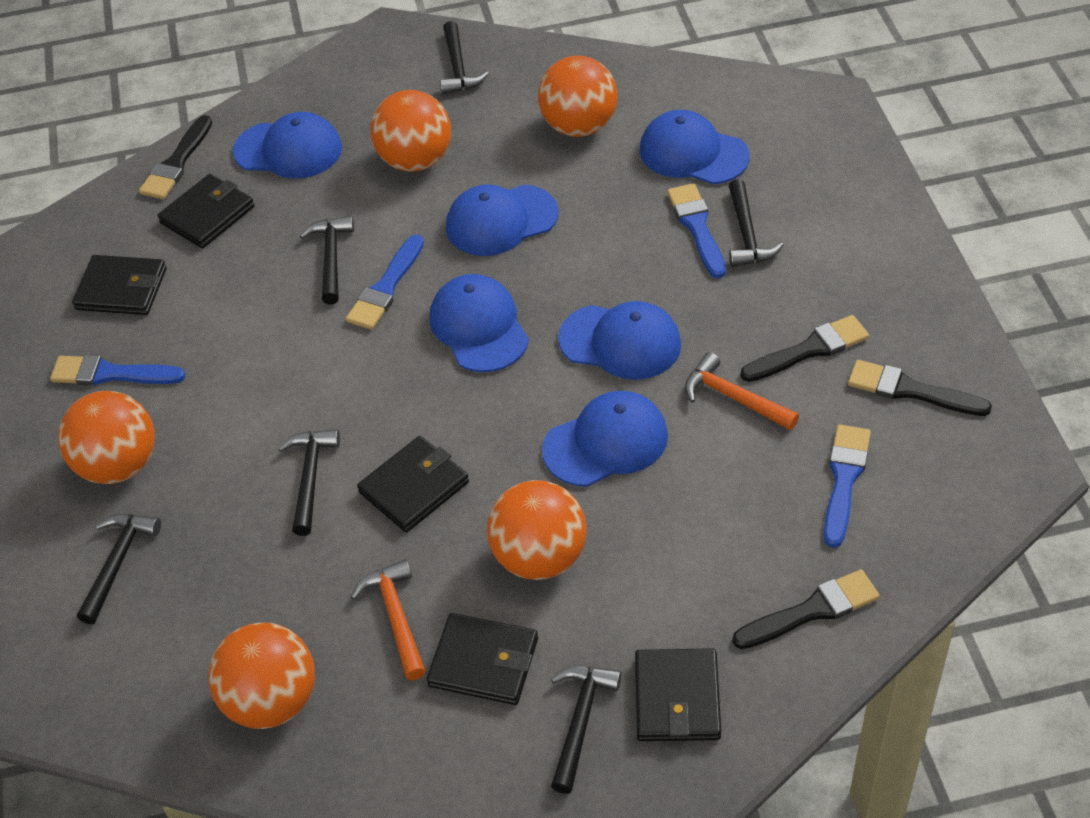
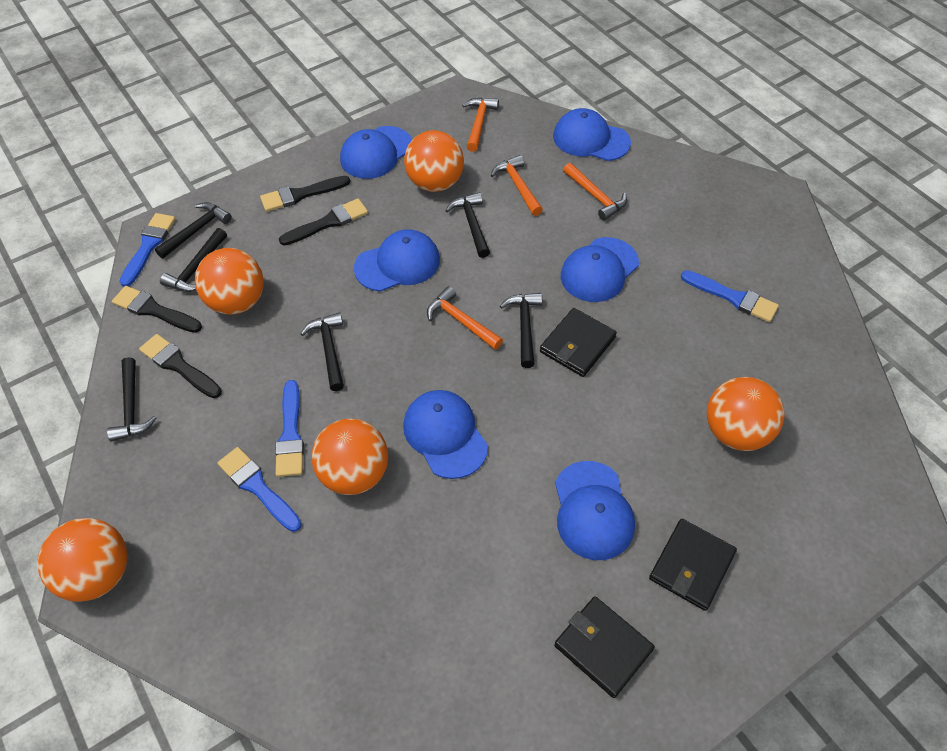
black wallet: [72,255,166,315] [157,174,255,248] [357,436,469,532] [427,613,538,705] [635,648,721,741] = 5 -> [540,308,617,377] [554,596,655,698] [649,519,737,611] = 3
orange hammer: [351,559,426,680] [685,352,799,430] = 2 -> [427,286,503,350] [462,98,499,152] [491,155,543,216] [563,163,627,221] = 4

